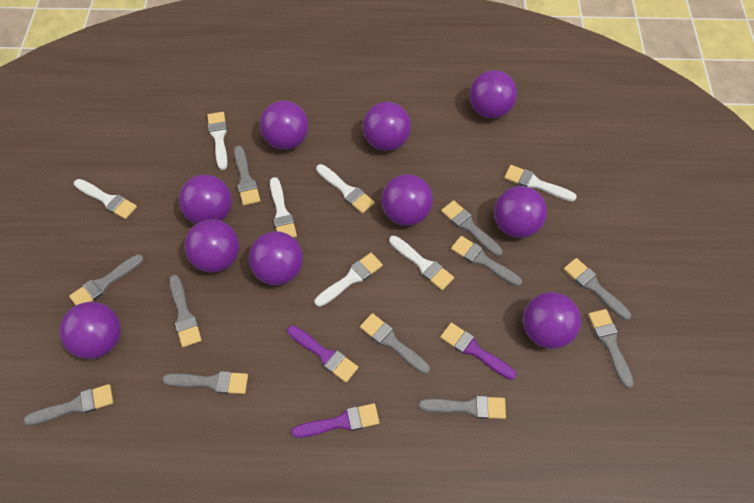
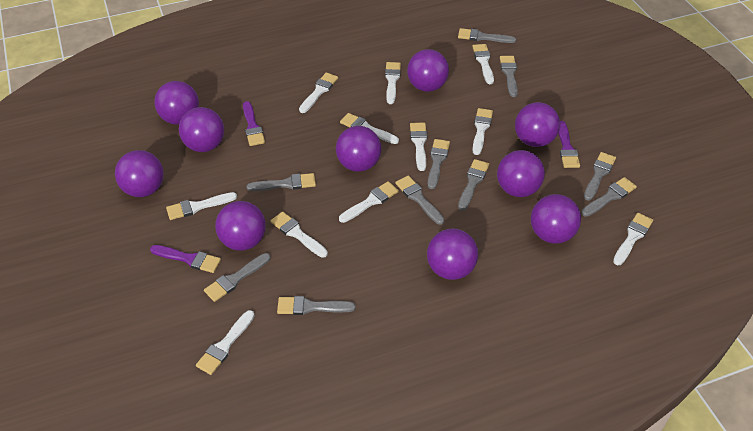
grey brush: [24,384,113,426] [69,254,144,305] [162,371,248,394] [169,275,202,347] [234,146,260,206] [360,313,430,374] [419,396,506,419] [441,200,503,256] [451,236,522,286] [564,258,631,320] [588,309,634,388] = 11 -> [204,253,271,302] [247,173,316,191] [277,296,356,315] [395,175,444,225] [428,139,450,189] [458,28,516,43] [458,159,489,210] [500,56,518,97] [581,177,637,217] [584,152,616,201] = 10
white brush: [74,179,137,219] [207,112,228,170] [270,177,297,238] [315,253,383,307] [316,164,375,214] [389,235,454,290] [504,165,577,202] = 7 -> [166,192,237,220] [196,310,255,375] [270,212,328,258] [299,72,338,113] [339,181,399,223] [340,113,399,144] [385,62,401,104] [410,123,427,171] [472,44,494,84] [472,108,493,155] [613,213,653,265] = 11

